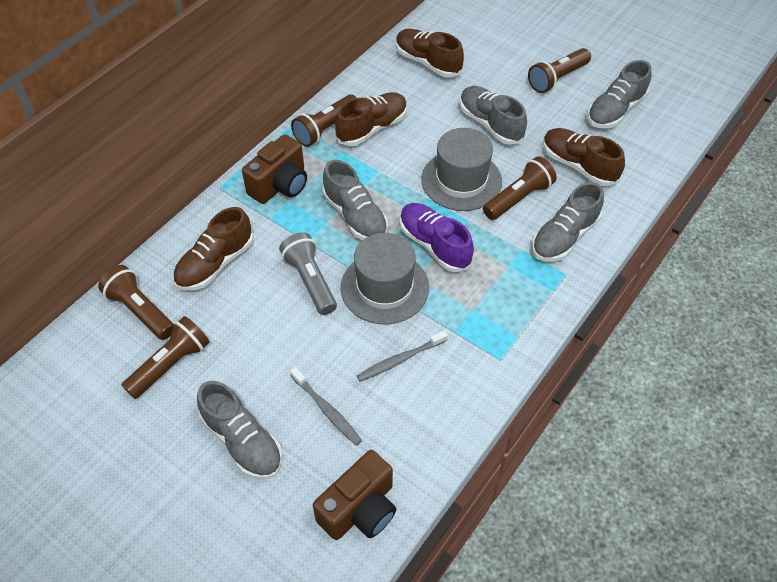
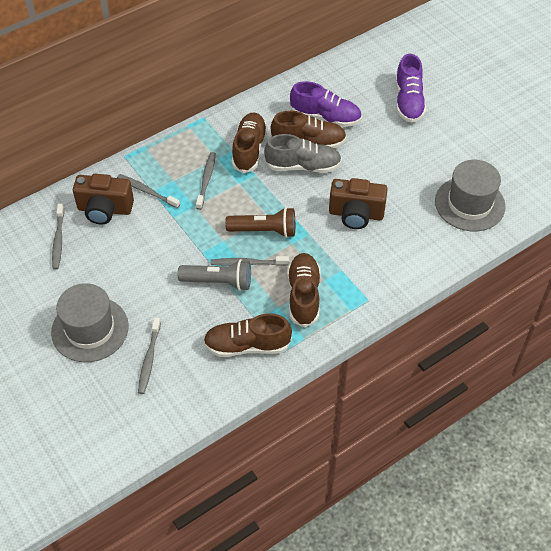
brown flashlight: [98,265,174,340] [121,316,209,399] [291,94,357,147] [483,156,557,220] [528,48,591,93] = 5 -> [225,207,295,238] = 1
grey shoe: [197,381,283,479] [322,160,388,240] [460,86,527,145] [532,182,604,262] [587,60,651,128] = 5 -> [264,134,342,173] = 1
grey toothbrush: [290,367,362,446] [357,331,448,382] = 2 -> [52,204,64,270] [117,174,180,208] [138,318,161,394] [196,152,216,210] [210,256,289,266] = 5
purple shoe: [400,203,474,272] = 1 -> [290,81,362,127] [395,54,426,123] = 2

